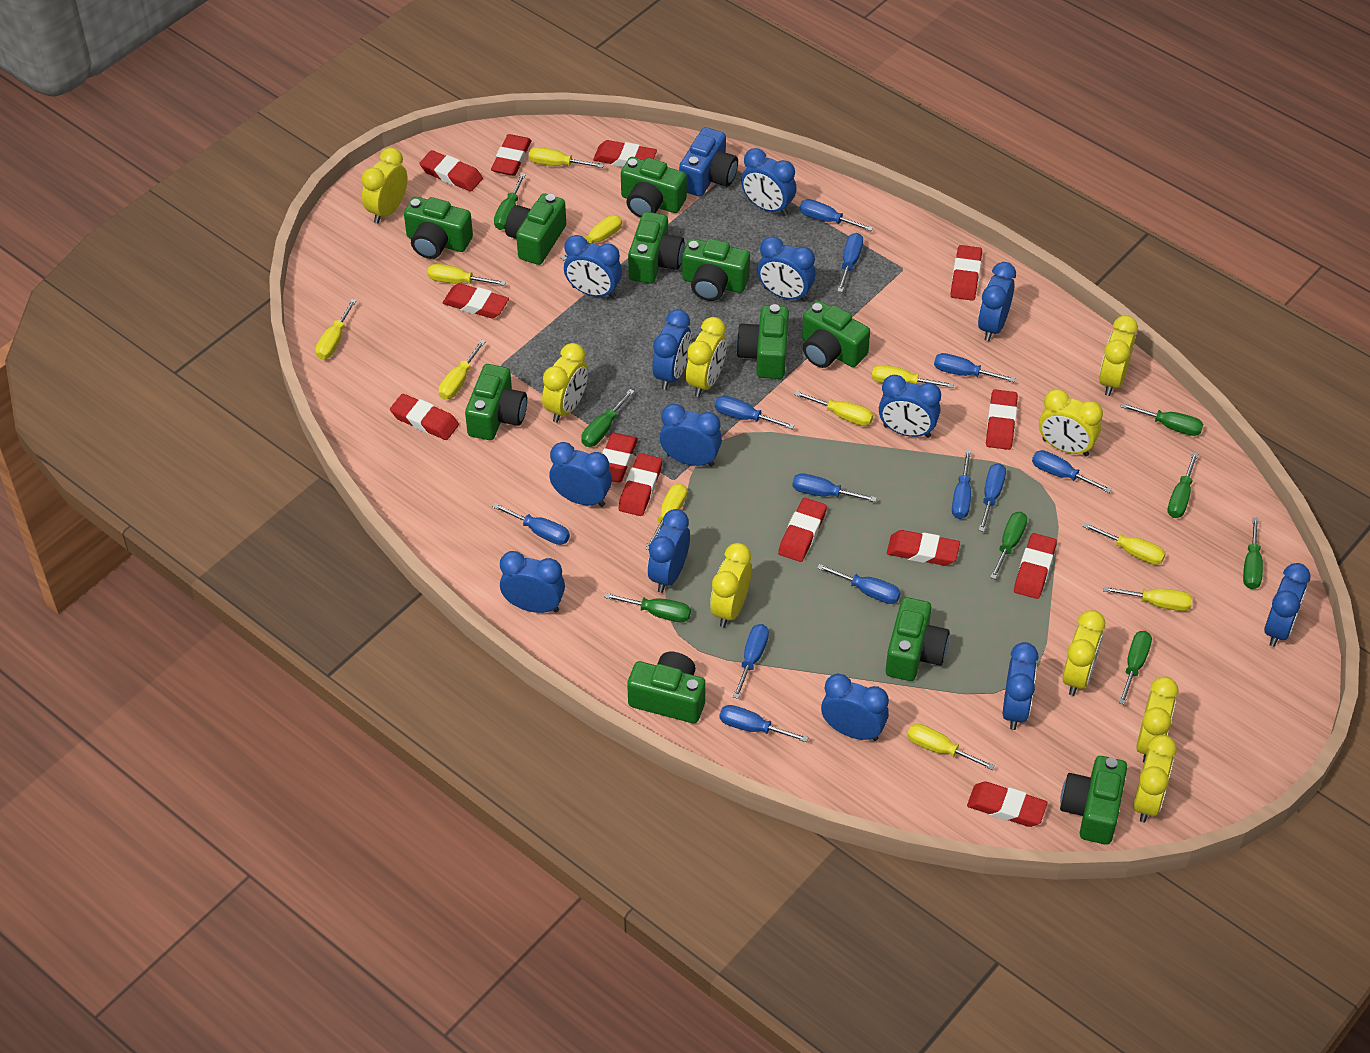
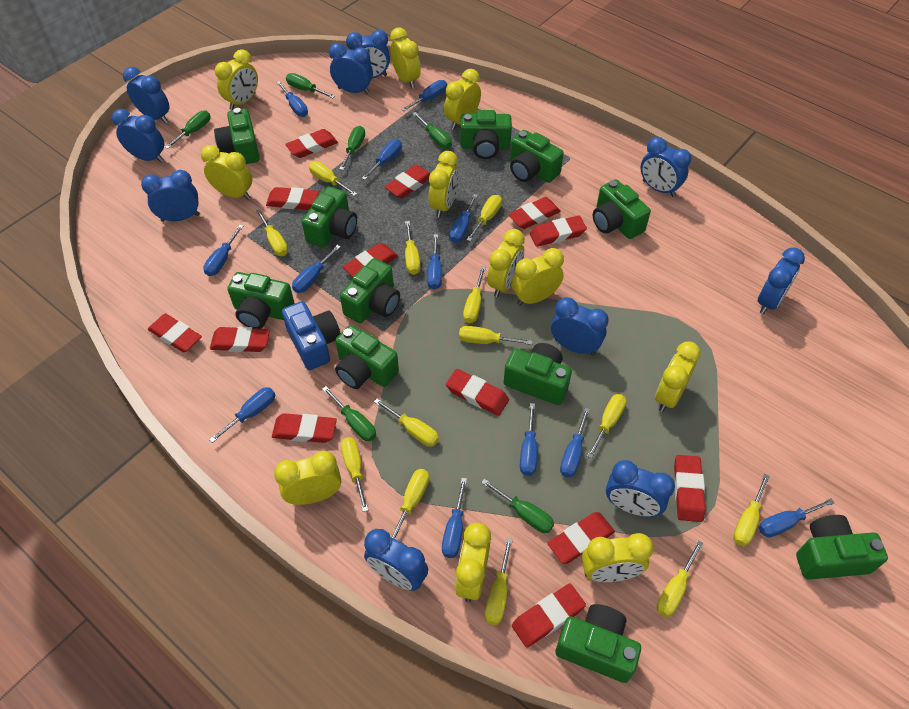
blue clock: [500,551,565,613] [549,442,612,507] [564,235,622,299] [648,509,690,593] [652,309,691,390] [660,404,722,467] [741,148,797,216] [757,237,816,302] [821,674,889,741] [879,375,941,438] [978,262,1016,341] [1003,642,1038,730] [1264,563,1311,647] = 13 -> [112,109,164,163] [123,67,170,124] [141,170,200,222] [329,43,373,94] [346,30,390,78] [364,529,428,591] [551,297,609,355] [606,460,675,517] [640,137,691,197] [758,247,805,314] = 10
green screwdriver: [494,173,526,230] [581,389,635,447] [604,593,691,622] [990,512,1027,580] [1119,631,1152,705] [1120,403,1203,436] [1167,452,1199,518] [1243,517,1263,589] = 8 -> [165,110,211,149] [286,73,335,98] [322,386,376,441] [339,126,365,170] [412,112,452,149] [481,478,554,533] = 6
yellow clock: [361,147,408,224] [542,343,588,423] [686,317,727,397] [710,543,752,627] [1039,389,1103,456] [1062,610,1105,696] [1099,315,1138,396] [1133,735,1177,823] [1136,677,1179,763] = 9 -> [201,145,252,200] [215,49,258,110] [274,451,341,505] [390,28,421,88] [429,151,459,218] [444,69,481,130] [455,523,491,602] [487,229,525,297] [512,248,564,306] [582,533,654,582] [655,341,701,412] = 11
yellow screwdriver: [315,299,357,360] [427,264,506,286] [439,340,486,400] [529,147,604,168] [561,215,622,261] [645,484,687,550] [794,391,873,426] [872,365,954,388] [907,724,995,770] [1082,522,1166,565] [1103,586,1193,611] = 11 -> [256,209,288,256] [309,161,357,196] [341,437,369,512] [374,399,439,447] [391,469,429,539] [405,221,421,275] [459,326,533,345] [463,266,486,323] [467,195,502,242] [485,538,513,625] [587,394,626,459] [656,540,704,617] [733,474,770,546] = 13

